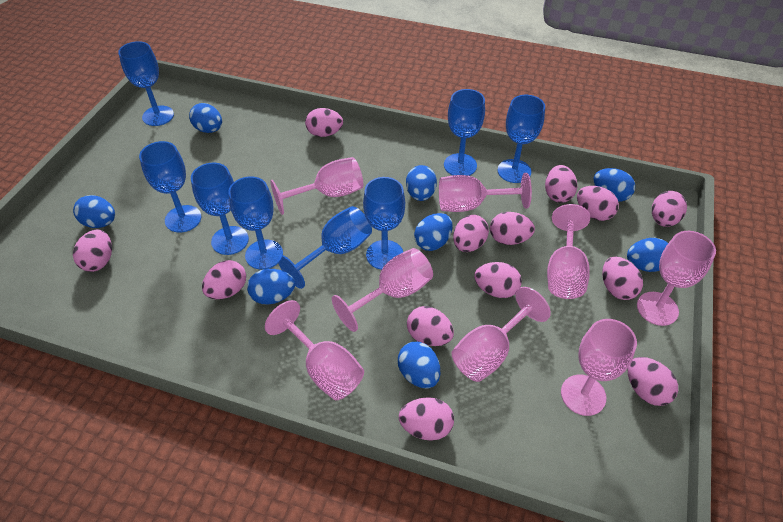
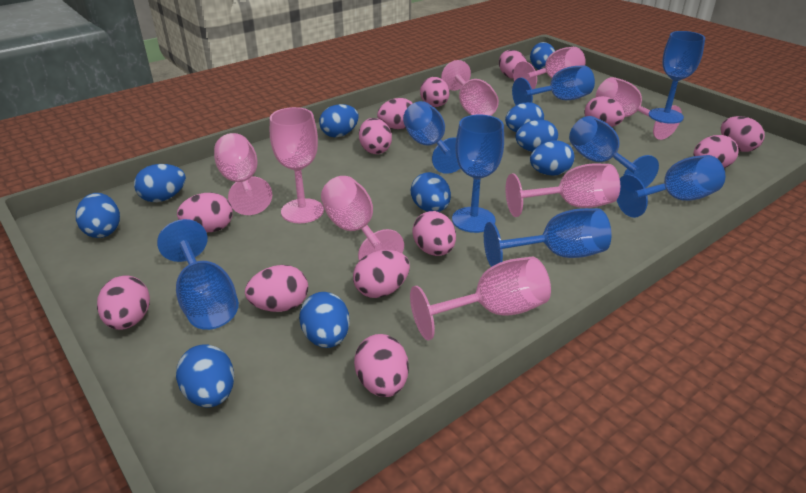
blue egg: [73,195,115,228] [189,103,222,133] [247,269,295,305] [398,342,440,388] [406,165,437,201] [414,213,453,251] [593,168,635,202] [627,238,668,272] = 8 -> [76,193,120,238] [134,164,186,202] [176,344,234,408] [299,292,350,348] [319,104,359,137] [411,172,451,212] [505,102,544,133] [515,120,558,152] [530,42,555,70] [530,141,575,176] = 10

